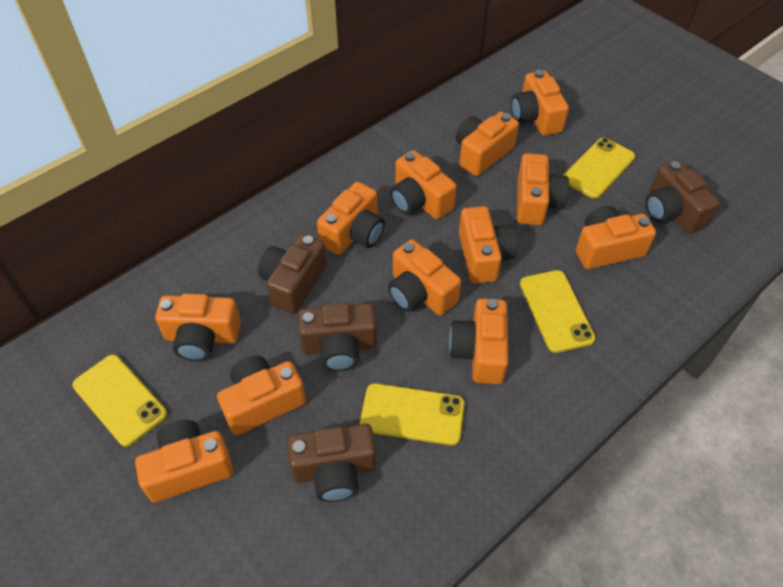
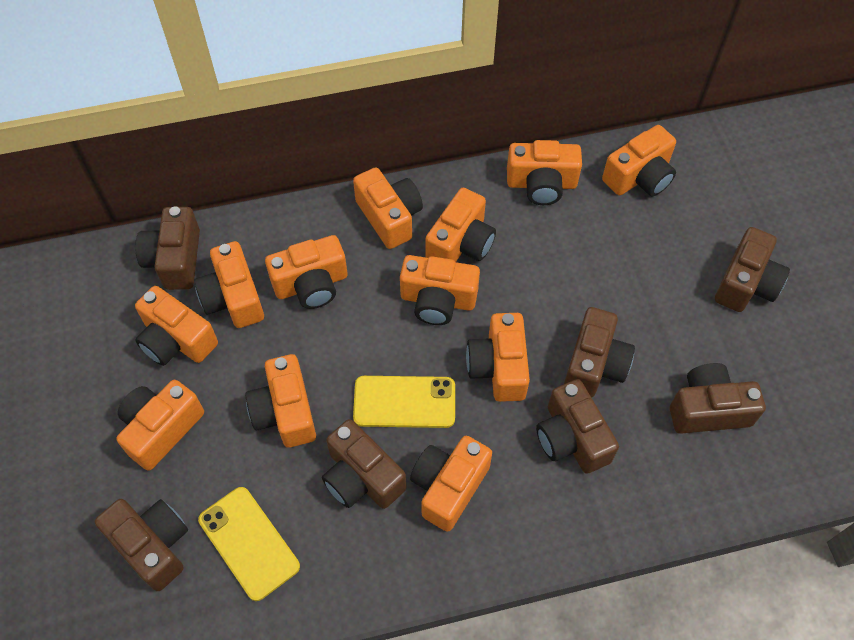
brown camera: [258,234,327,314] [287,424,376,502] [298,303,377,371] [646,160,719,234] = 4 -> [95,499,188,591] [135,206,200,290] [322,419,406,509] [536,379,619,474] [564,307,635,398] [670,363,766,434] [715,227,790,312] = 7
yellow phone: [72,355,167,447] [360,383,465,445] [520,270,596,353] [563,138,635,199] = 4 -> [198,487,300,601] [353,376,455,428] = 2

